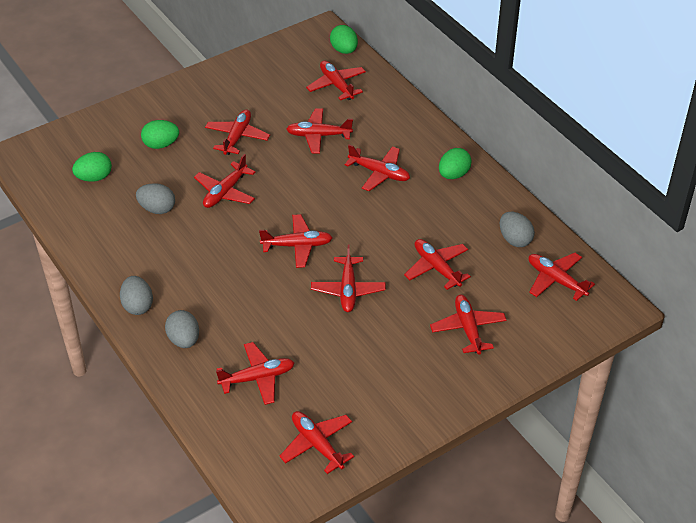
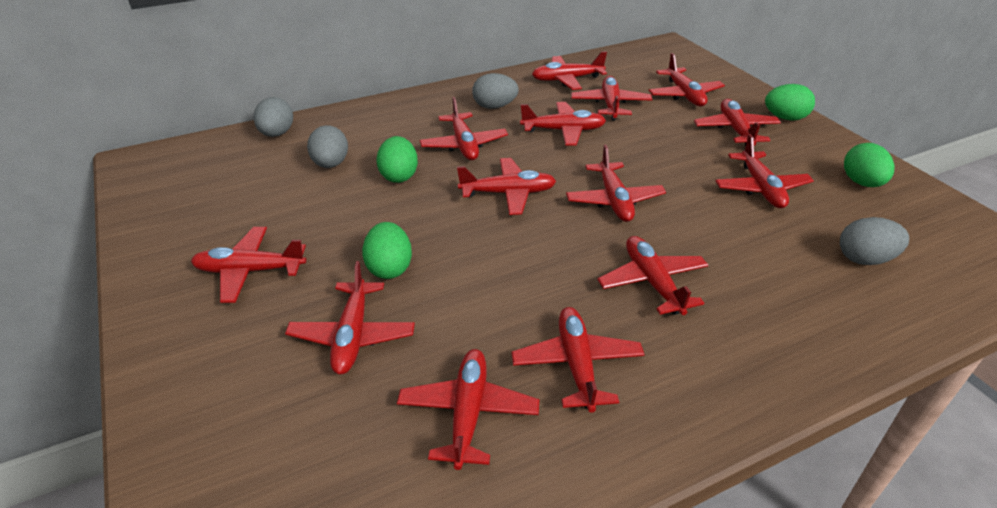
red plane: [194,154,255,208] [205,110,270,155] [216,342,294,405] [259,214,333,268] [279,411,354,474] [286,108,353,154] [306,60,366,100] [311,244,386,312] [345,144,410,191] [404,239,471,290] [430,295,507,355] [529,253,595,301] = 12 -> [191,227,306,303] [285,261,415,375] [397,349,539,470] [420,97,508,160] [457,158,556,215] [511,307,645,413] [520,102,606,146] [532,51,607,90] [566,145,666,222] [571,76,653,121] [597,236,709,315] [649,53,725,106] [694,99,781,147] [715,134,814,208] = 14

